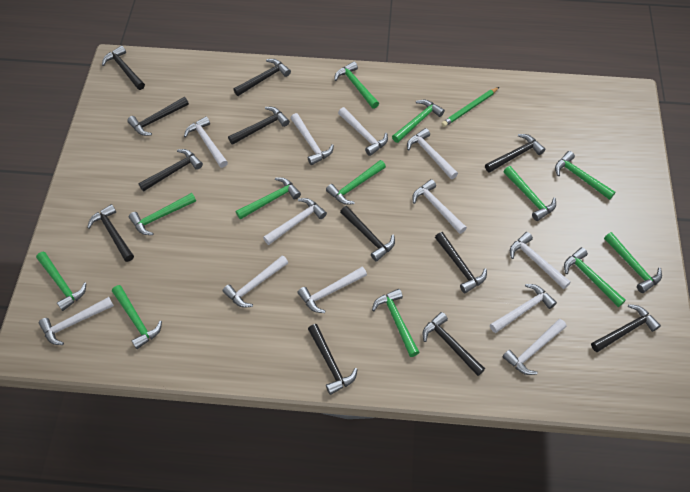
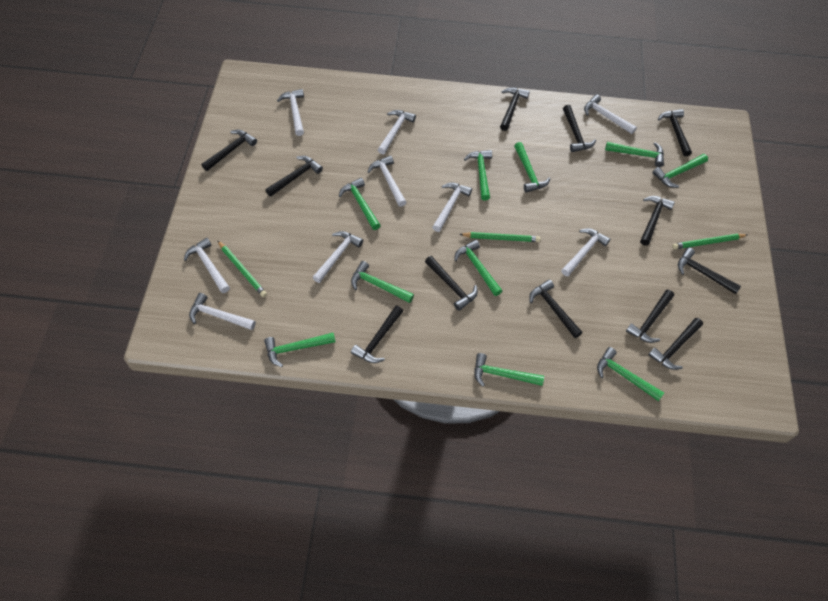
green hammer: [36,252,87,311] [112,285,162,349] [129,193,196,235] [236,177,301,220] [326,160,386,205] [334,61,379,109] [372,289,420,357] [392,100,445,143] [503,166,556,221] [555,151,615,200] [564,247,626,307] [604,232,662,293] = 12 -> [264,333,336,367] [339,178,381,230] [351,261,414,303] [454,240,502,296] [464,150,492,200] [474,353,544,387] [514,142,550,193] [597,347,664,401] [605,142,664,167] [652,154,708,188] = 10
green pencil: [441,87,499,127] = 1 -> [217,240,267,297] [459,232,541,242] [672,234,747,249] = 3
white hammer: [39,297,114,345] [184,116,228,168] [222,255,288,308] [263,198,327,245] [291,113,334,165] [298,267,367,313] [338,107,388,156] [407,128,458,179] [412,179,467,234] [490,284,557,333] [503,319,566,375] [510,232,571,289] = 12 -> [184,238,230,293] [189,293,256,330] [277,89,304,136] [312,231,363,283] [368,155,406,207] [378,110,416,154] [432,183,472,232] [561,228,610,276] [584,94,637,134] = 9

